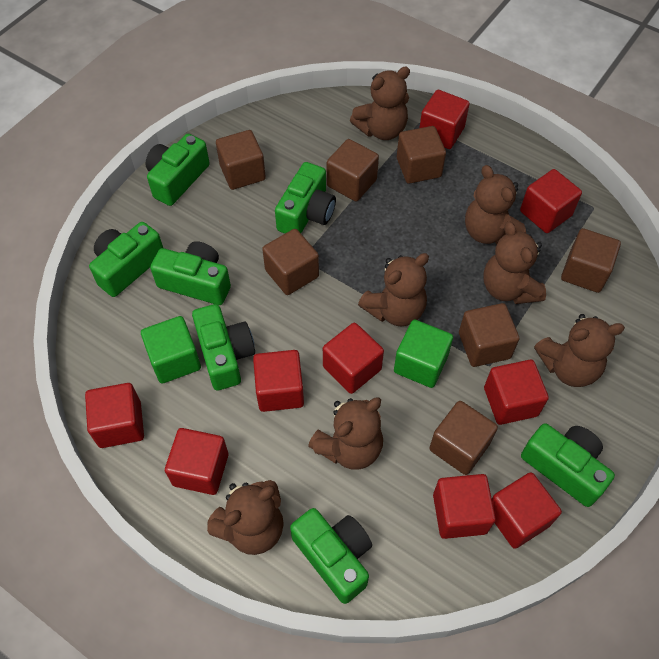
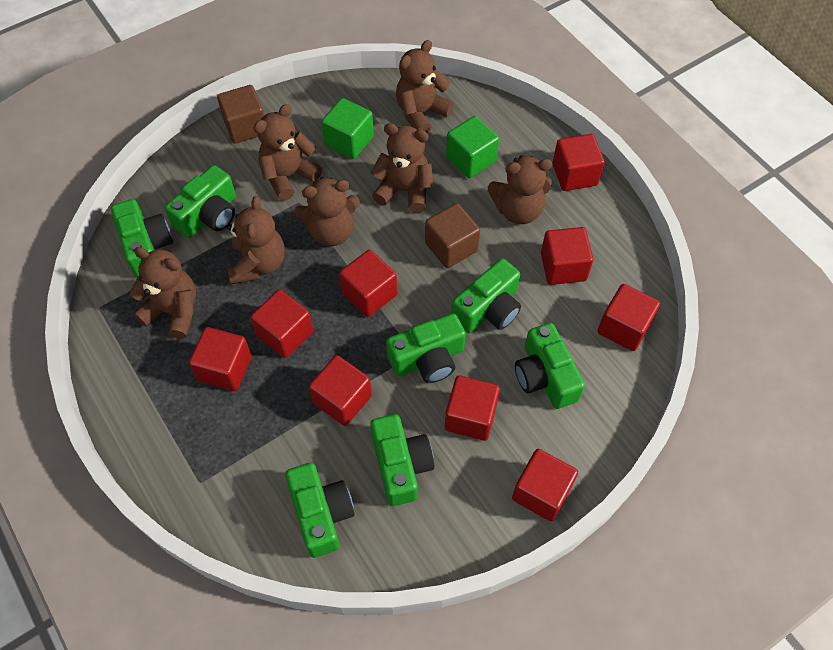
brown cube: [216,130,266,190] [262,229,319,295] [327,139,379,202] [397,126,446,184] [429,401,498,475] [459,303,519,367] [561,228,621,293] = 7 -> [217,85,264,144] [425,203,480,268] = 2

